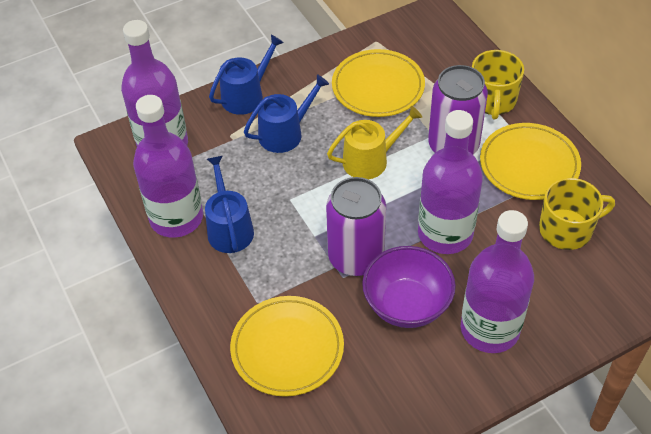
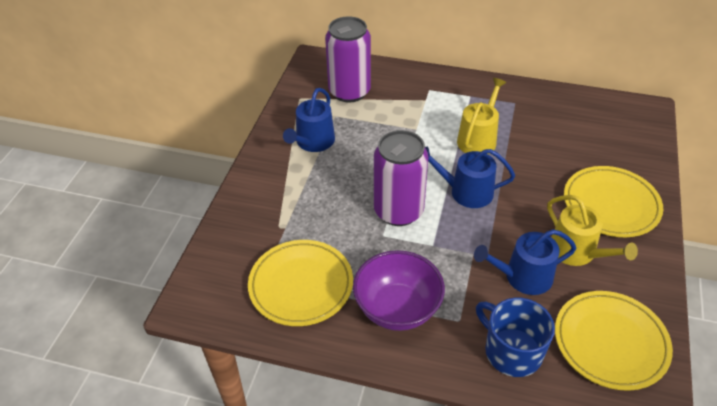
blue mug: none = 0 -> [476,298,555,377] = 1
purple bottle: [121,20,188,146] [133,95,203,238] [418,110,483,254] [461,210,534,353] = 4 -> none = 0
yellow mug: [472,50,524,119] [539,178,615,250] = 2 -> none = 0
yellow watering can: [327,106,422,179] = 1 -> [457,78,506,154] [547,195,638,266] = 2

